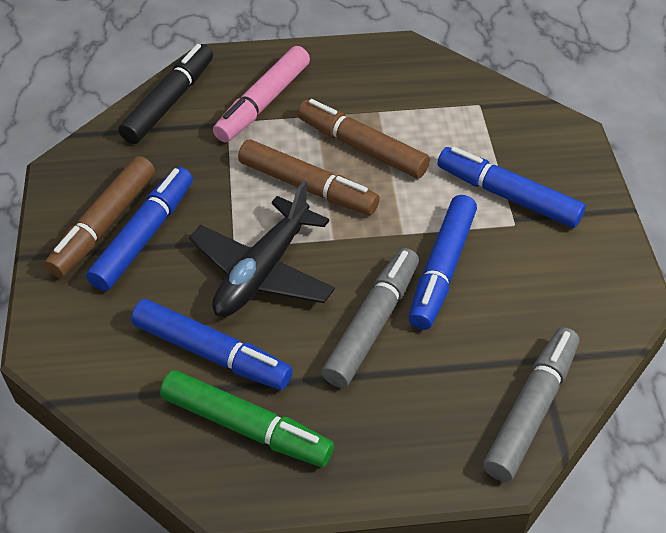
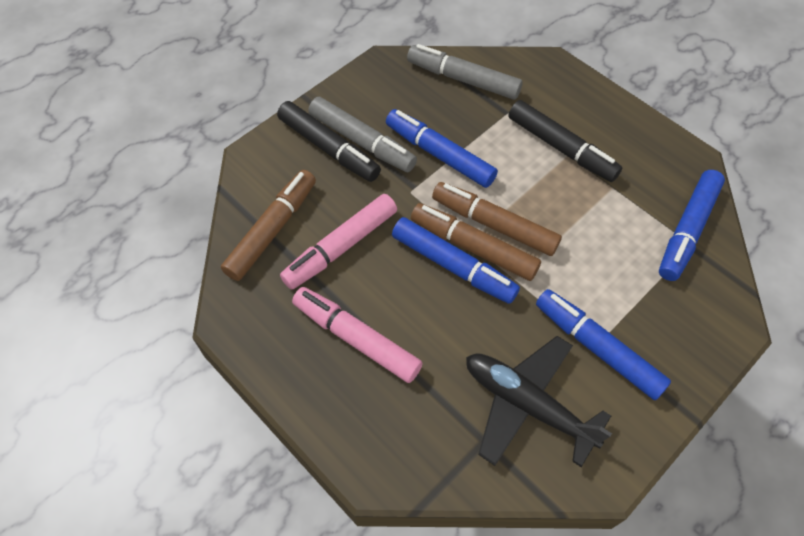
black marker: [119,44,213,144] = 1 -> [277,101,381,182] [508,100,622,182] = 2
green marker: [160,370,334,467] = 1 -> none = 0
pink marker: [213,46,310,142] = 1 -> [280,194,397,290] [292,287,423,383] = 2

